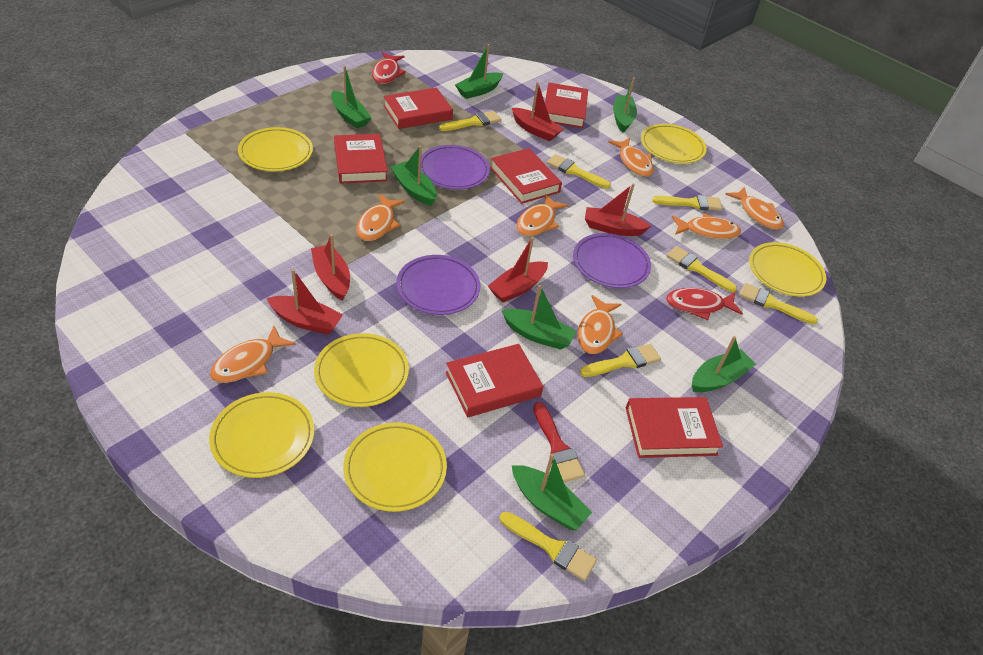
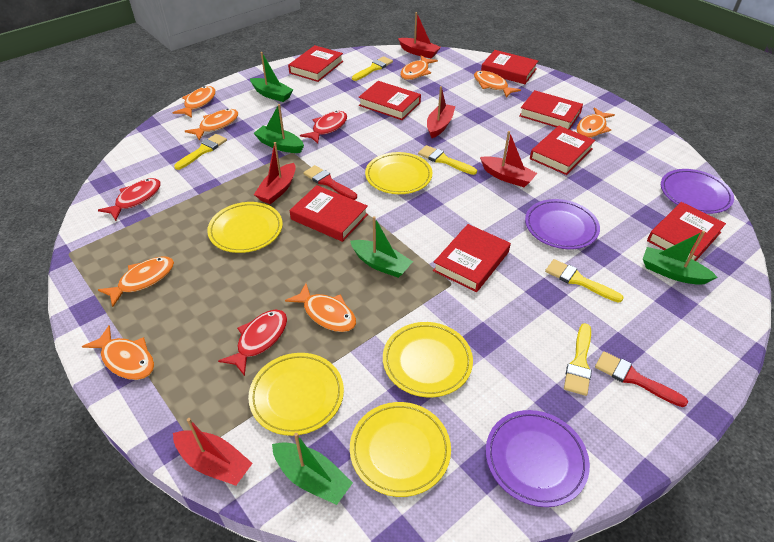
green boat: [331,66,372,128] [391,146,437,206] [455,44,503,99] [501,285,576,350] [512,454,592,530] [613,77,637,133] [692,336,756,392] = 7 -> [250,52,294,102] [254,104,304,153] [272,433,353,505] [350,216,413,278] [643,231,718,285] = 5
orange fish: [210,326,296,383] [356,194,405,241] [516,194,568,236] [578,295,623,354] [608,138,654,177] [672,213,741,239] [725,187,784,230] = 7 -> [82,326,154,380] [98,256,174,307] [172,86,216,118] [185,109,238,141] [285,283,356,332] [400,55,438,80] [474,71,521,98] [576,107,615,138] = 8
red book: [334,134,388,184] [383,87,453,129] [446,344,544,417] [490,148,562,204] [545,83,588,128] [626,397,723,458] = 6 -> [288,45,343,82] [290,185,368,242] [359,81,421,120] [433,224,511,292] [481,50,538,84] [519,90,583,130] [530,126,595,175] [647,202,726,261] = 8
red brush: [533,402,585,482] = 1 -> [303,165,357,200] [595,351,688,407] = 2
red fish: [372,52,406,84] [666,288,743,320] = 2 -> [98,178,161,221] [218,310,287,376] [300,111,347,144] = 3
yellow brush: [439,111,502,131] [500,512,597,581] [547,154,611,189] [580,344,661,377] [652,195,722,211] [666,246,737,292] [739,283,818,324] = 7 -> [174,134,227,170] [352,56,393,81] [418,145,477,175] [545,259,624,303] [564,323,592,396] = 5
yellow plate: [209,392,315,478] [238,127,313,171] [314,333,409,407] [343,422,447,512] [641,124,707,164] [749,242,826,297] = 6 -> [207,202,283,253] [248,353,344,436] [350,402,451,497] [365,152,432,194] [383,322,473,397] = 5

